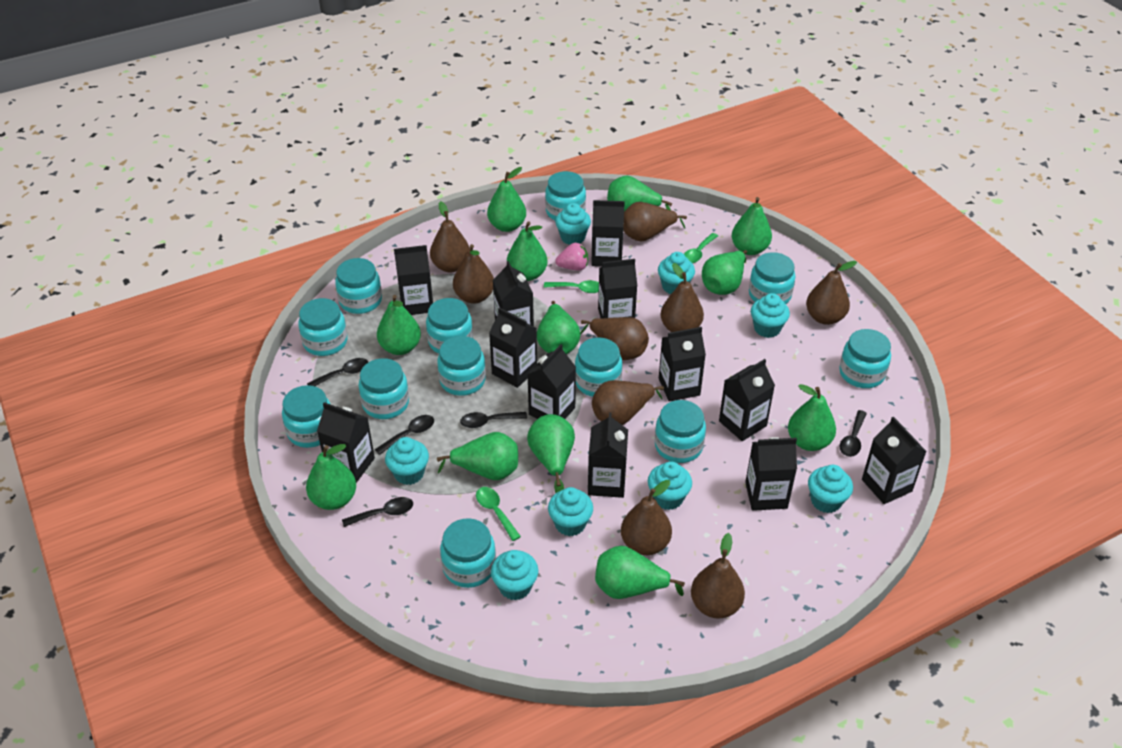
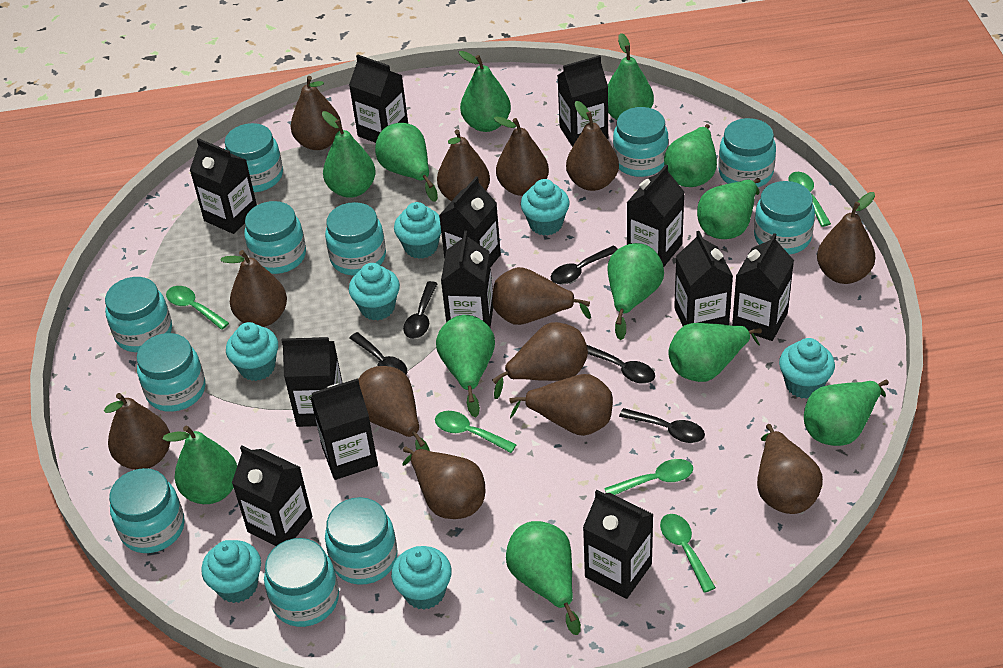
brown pear: [430,201,470,273] [453,244,494,304] [580,317,649,360] [592,380,664,425] [621,480,672,555] [623,202,687,242] [661,263,704,332] [691,533,745,619] [806,261,857,325] = 9 -> [104,393,170,470] [220,250,287,327] [291,76,342,150] [358,366,430,451] [403,447,485,519] [437,129,490,201] [492,267,591,325] [492,322,588,399] [494,116,549,196] [509,374,613,436] [566,101,619,191] [757,424,823,514] [817,192,875,284] = 13
green spoon: [476,487,521,541] [544,280,599,293] [684,233,718,263] = 3 -> [166,286,229,330] [435,411,517,453] [604,459,693,495] [660,514,716,593] [788,172,831,227] = 5
pink strawberry: [555,243,588,271] = 1 -> none = 0
turquoise cupcake: [385,437,429,485] [491,550,538,600] [548,487,593,536] [555,203,591,245] [648,461,692,510] [658,252,695,294] [751,293,790,338] [808,465,853,513] = 8 -> [201,540,261,603] [226,322,278,381] [349,263,400,321] [391,546,452,610] [394,202,441,259] [521,179,570,236] [779,338,835,399] = 7
turquoise jar: [282,385,331,448] [298,298,348,356] [335,258,382,314] [359,358,409,419] [426,298,473,354] [437,336,486,396] [440,518,496,588] [545,171,586,220] [575,337,622,397] [655,400,706,463] [749,252,795,304] [839,329,891,388] = 12 -> [105,277,172,352] [109,468,185,553] [137,333,205,412] [225,123,283,192] [244,201,306,274] [264,538,339,627] [325,202,386,275] [325,497,398,585] [613,107,669,177] [719,118,776,187] [754,181,815,255] = 11

